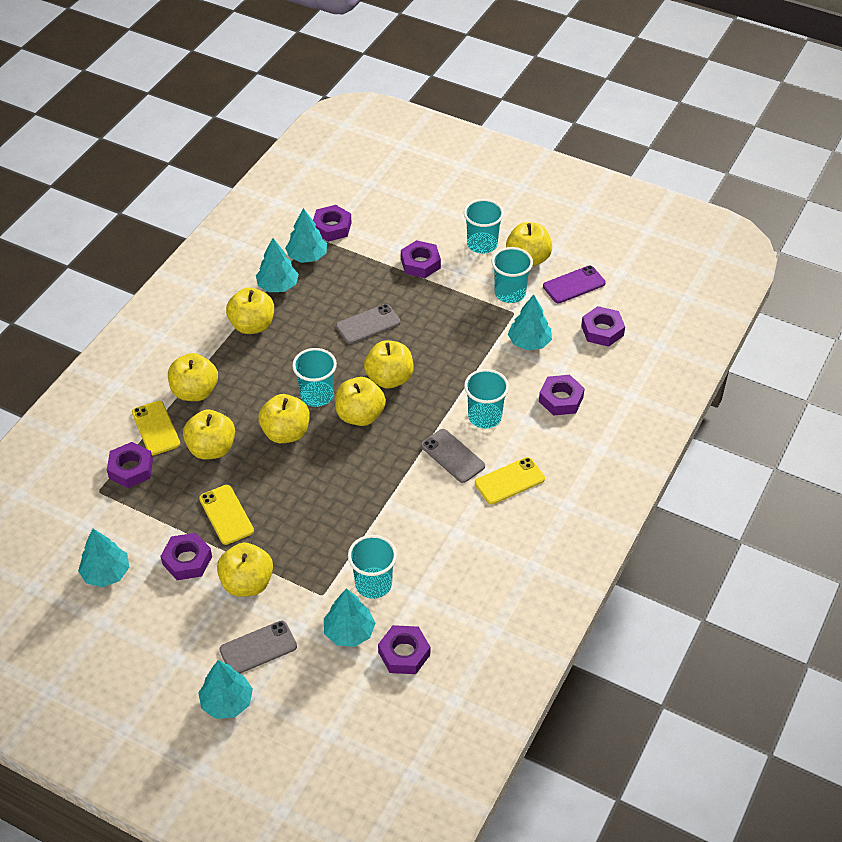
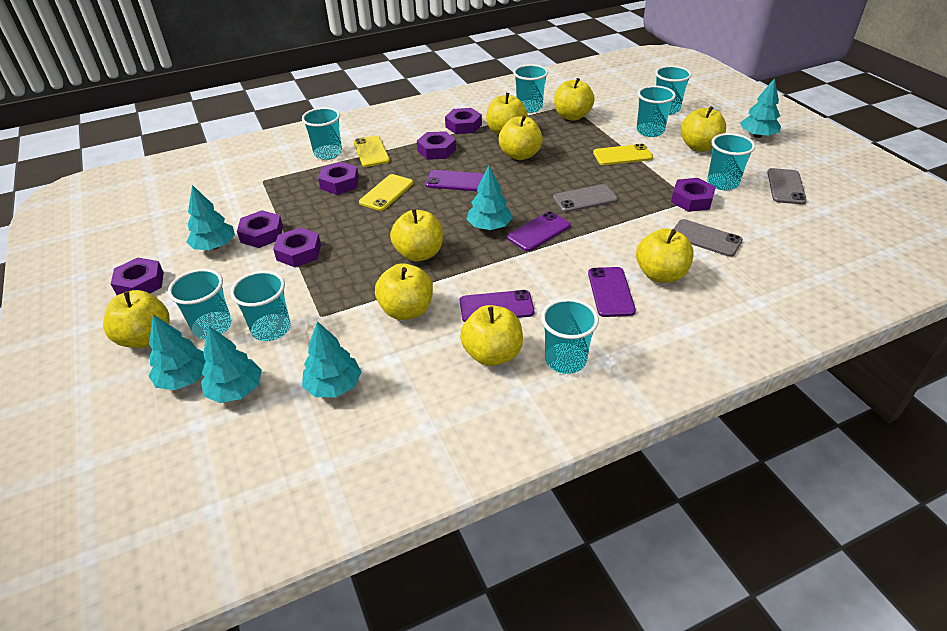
purple phone: [543,266,606,303] = 1 -> [425,170,484,191] [460,290,535,322] [507,211,571,251] [588,267,636,317] = 4
turquoise cup: [292,348,337,407] [348,535,397,599] [464,199,504,254] [464,369,509,428] [492,247,533,303] = 5 -> [168,269,232,339] [230,271,290,341] [302,107,342,160] [513,64,548,113] [541,298,599,374] [637,85,676,137] [655,66,692,115] [707,133,755,190] = 8
yellow apple: [168,353,218,401] [183,410,235,460] [217,542,273,597] [226,287,274,334] [258,394,310,443] [335,377,386,426] [364,340,414,389] [506,222,552,267] = 8 -> [103,290,170,348] [375,263,433,320] [390,209,443,262] [460,305,523,366] [486,93,528,135] [499,115,543,160] [554,78,595,121] [636,228,694,283] [681,106,726,152] = 9

